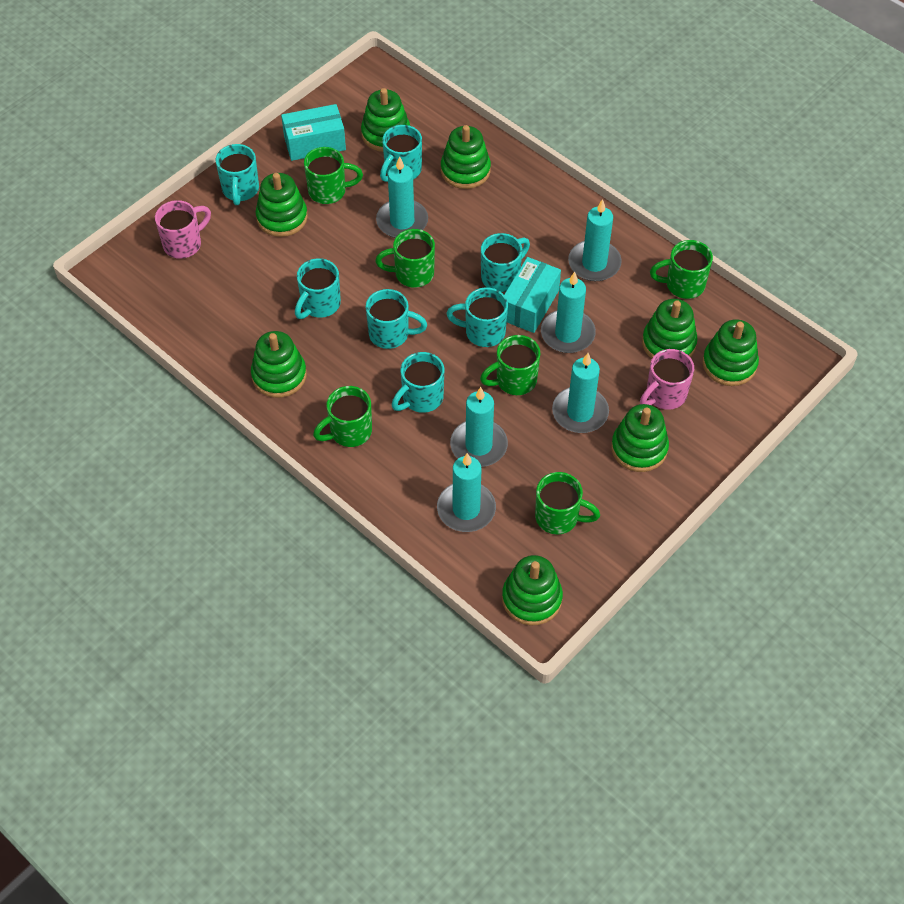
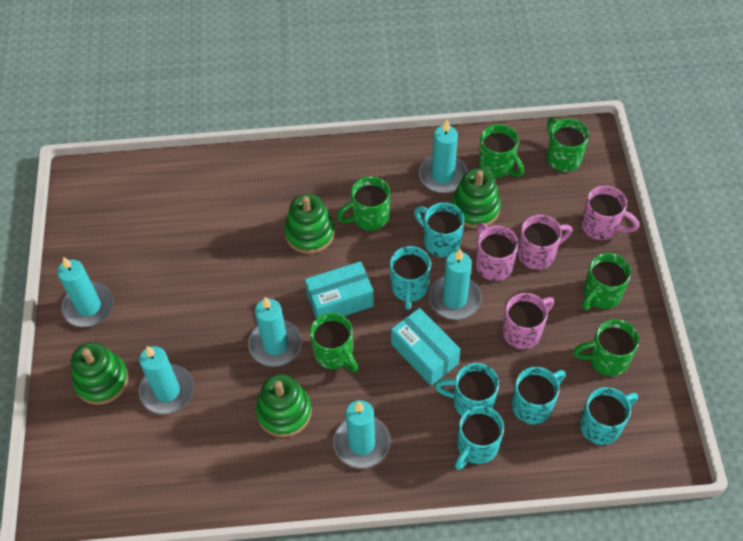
green stacking toy: [251,331,307,398] [256,173,308,237] [361,88,410,152] [441,125,491,189] [502,555,563,626] [611,404,669,472] [642,299,698,358] [702,319,759,386] = 8 -> [71,342,129,405] [256,374,312,437] [284,194,335,254] [451,168,501,228] = 4
pink mug: [155,200,211,259] [640,349,694,410] = 2 -> [476,223,518,281] [502,293,554,349] [518,215,573,270] [581,185,639,240] = 4
turquoise mug: [216,144,259,205] [295,258,341,319] [366,289,427,349] [380,125,422,182] [392,352,444,413] [447,287,508,347] [481,233,530,292] = 7 -> [390,246,431,310] [414,202,464,257] [435,363,499,416] [455,406,504,470] [512,367,566,424] [580,387,638,445] = 6

